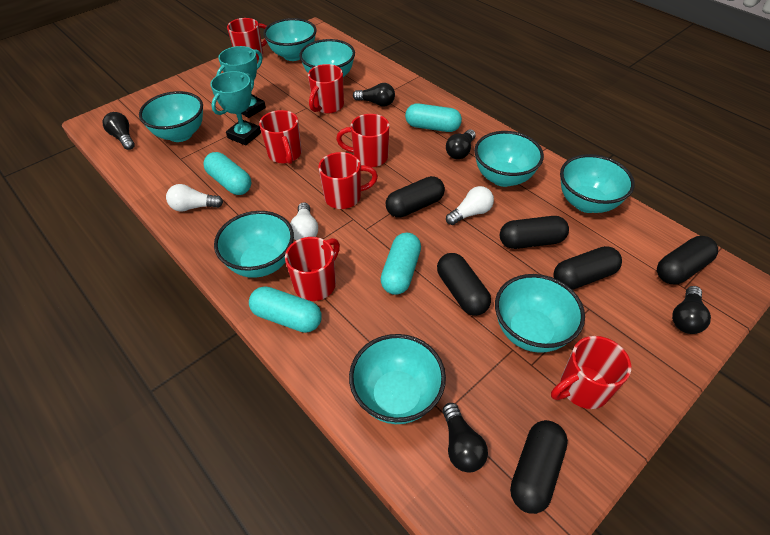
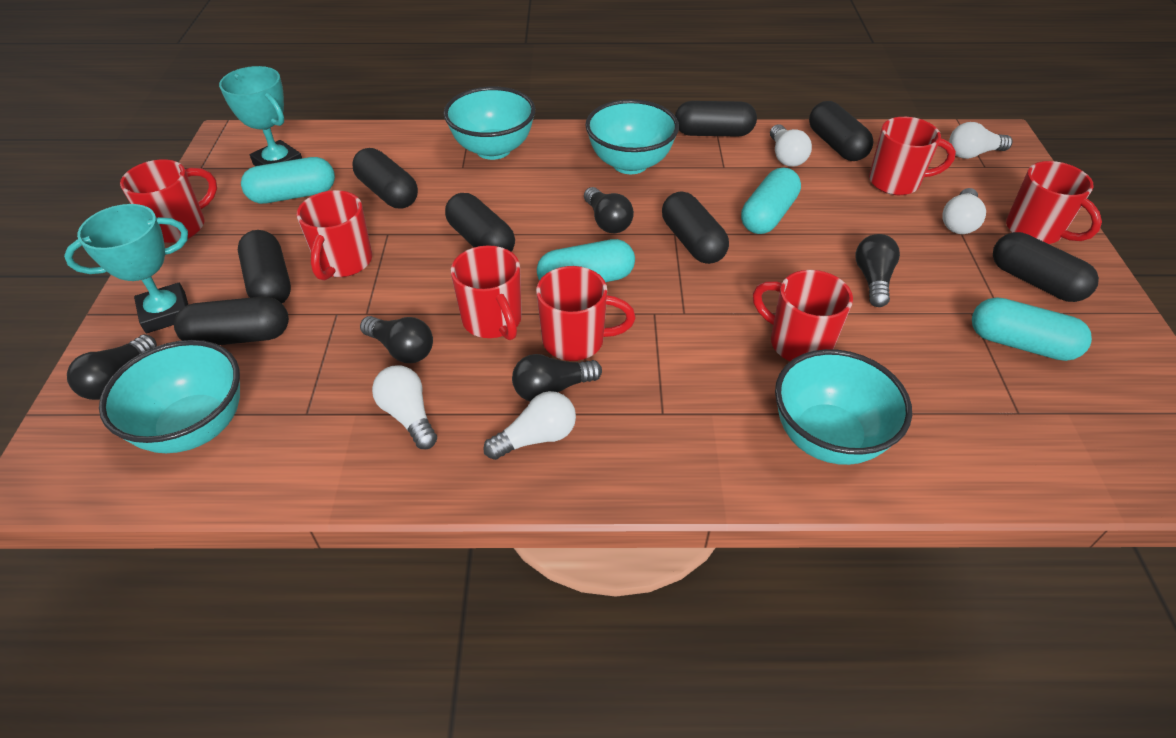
black capsule: [385,176,445,218] [437,253,491,316] [500,216,569,249] [510,420,568,514] [553,246,622,290] [657,236,718,284] = 6 -> [174,297,289,345] [238,230,291,304] [352,148,418,208] [445,193,515,252] [662,192,729,264] [675,101,757,137] [809,101,874,161] [993,232,1099,302] = 8
turquoise bowl: [139,91,203,142] [214,211,294,278] [263,18,317,61] [299,39,355,77] [349,334,446,424] [474,131,544,187] [495,274,585,353] [560,154,635,213] = 8 -> [99,340,240,453] [443,87,535,160] [585,99,679,174] [775,349,912,465] = 4
white light bulb: [166,184,223,212] [290,202,318,241] [446,186,494,225] = 3 -> [372,365,437,449] [483,391,576,460] [770,124,812,167] [942,188,986,234] [949,122,1013,159] = 5

